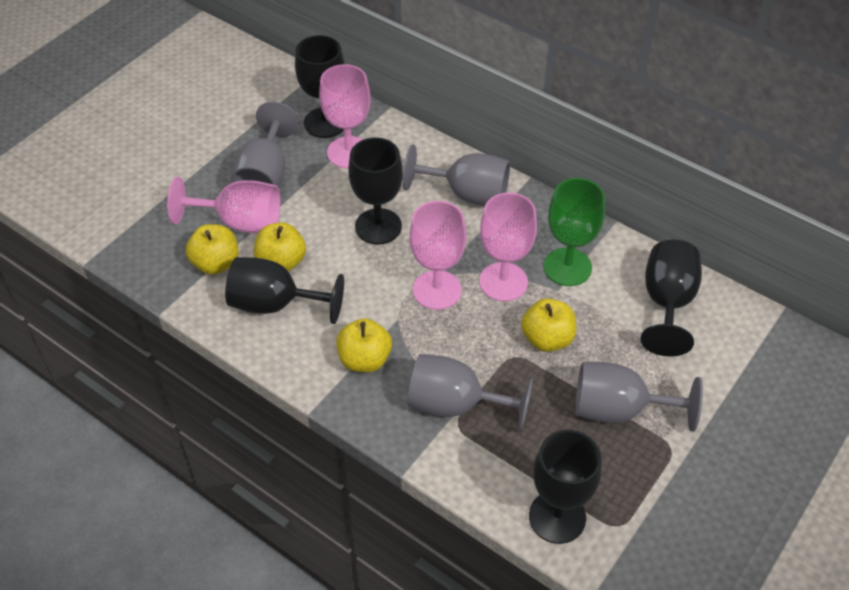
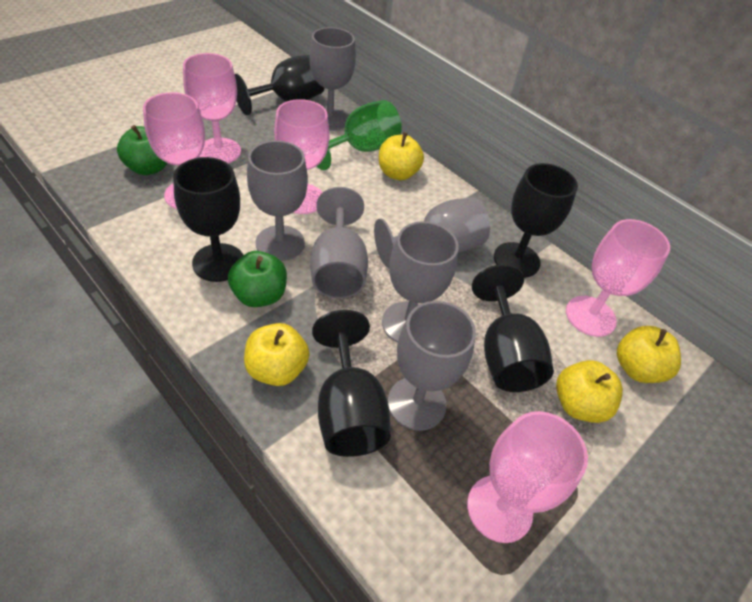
green apple: none = 0 -> [117,125,167,175] [228,251,287,307] = 2
grey goblet: [231,102,299,187] [402,145,510,206] [408,354,533,432] [575,362,703,432] = 4 -> [247,140,308,261] [309,27,356,131] [310,187,368,298] [374,198,490,268] [382,221,459,343] [388,301,476,431] = 6
pink goblet: [167,177,280,233] [319,64,371,168] [409,201,467,310] [479,193,537,301] = 4 -> [143,92,205,209] [183,53,241,163] [274,99,330,214] [467,411,588,543] [566,219,670,337] = 5

